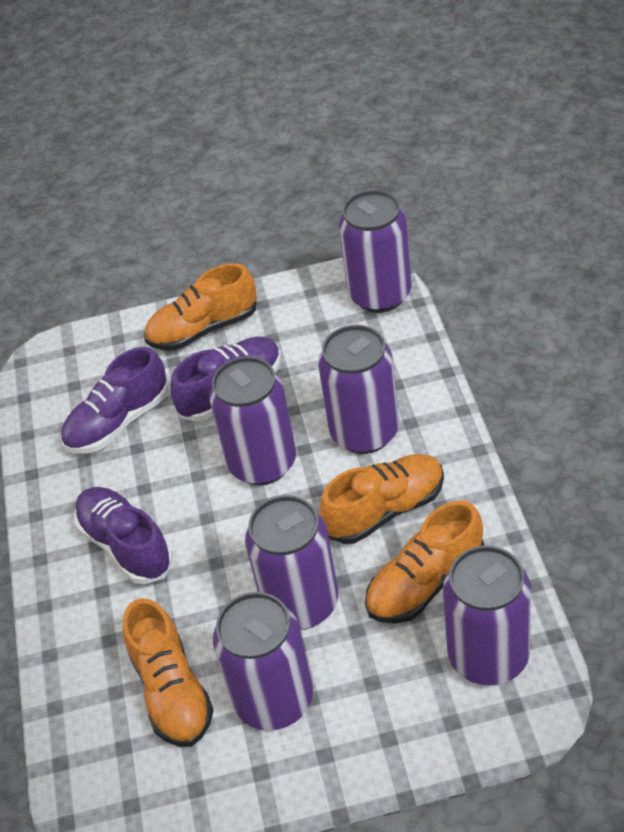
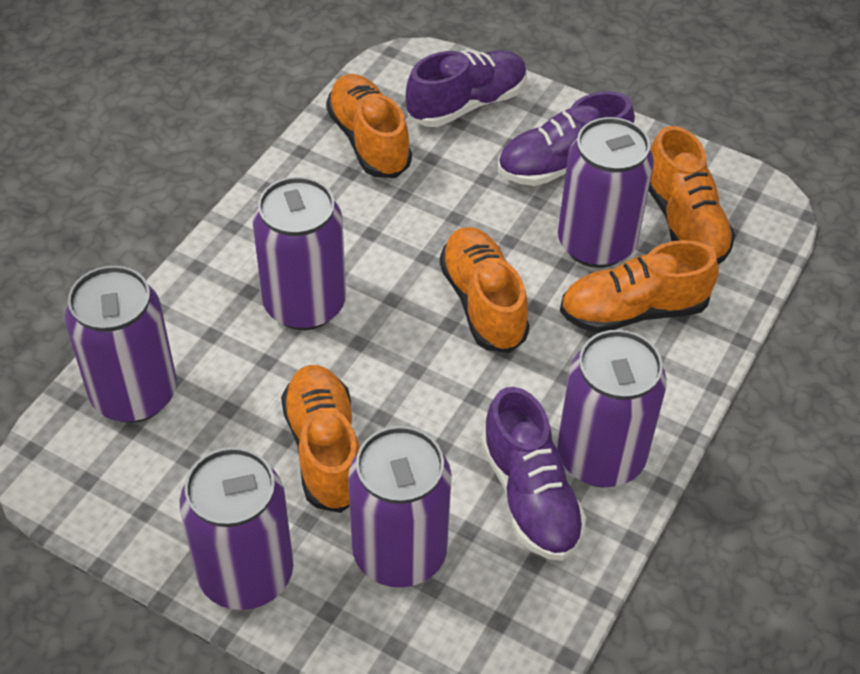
orange shoe: [123,598,214,747] [144,263,257,350] [319,454,444,544] [365,501,484,624] = 4 -> [281,365,360,513] [326,74,412,178] [439,227,530,353] [560,240,719,333] [649,126,735,264] = 5

